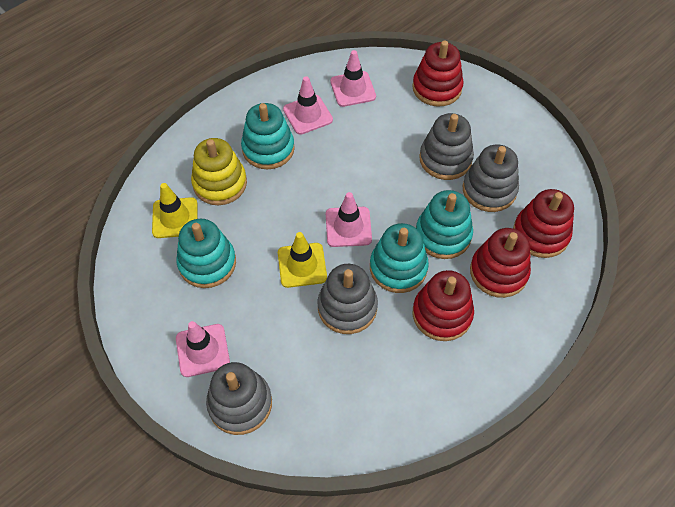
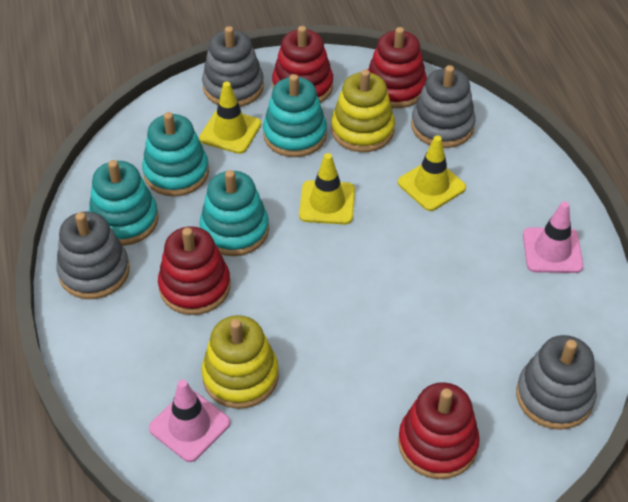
pink traffic cone: [176,321,230,377] [283,76,333,135] [326,192,372,247] [330,50,376,107] = 4 -> [149,380,230,462] [523,201,583,273] = 2
yellow stacking toy: [191,138,247,205] = 1 -> [202,315,279,409] [331,69,395,152] = 2
yellow traffic cone: [152,183,197,238] [278,232,327,288] = 2 -> [199,82,261,154] [299,153,355,224] [398,136,466,211] = 3

